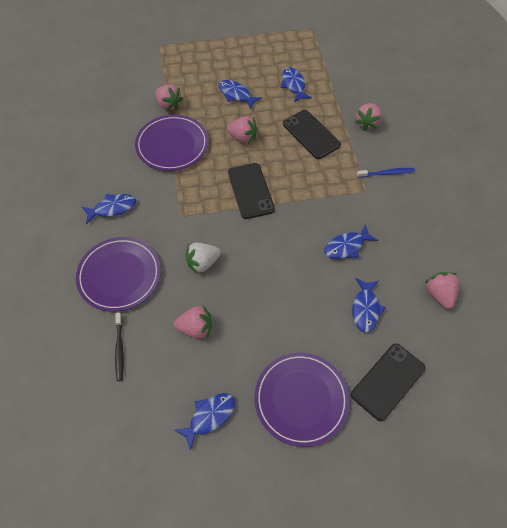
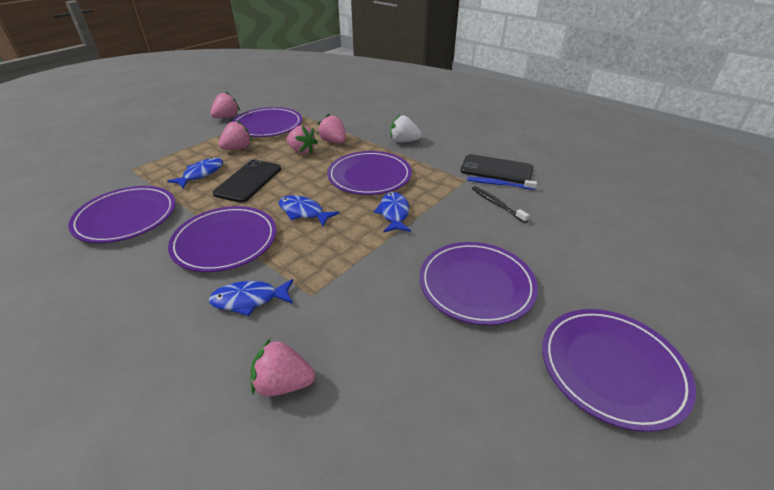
black phone: [228,163,275,219] [283,110,341,159] [351,343,426,421] = 3 -> [213,159,281,203] [461,154,533,184] = 2
blue fish: [82,194,136,224] [174,393,235,451] [218,80,262,109] [281,68,312,102] [324,224,378,259] [352,278,386,332] = 6 -> [167,157,223,188] [209,279,293,316] [279,195,339,226] [374,192,411,233] = 4
purple plate: [76,237,161,312] [135,115,208,171] [254,353,350,447] = 3 -> [68,186,176,243] [168,206,276,272] [232,107,302,137] [327,151,412,195] [419,242,538,325] [542,309,696,432] = 6

